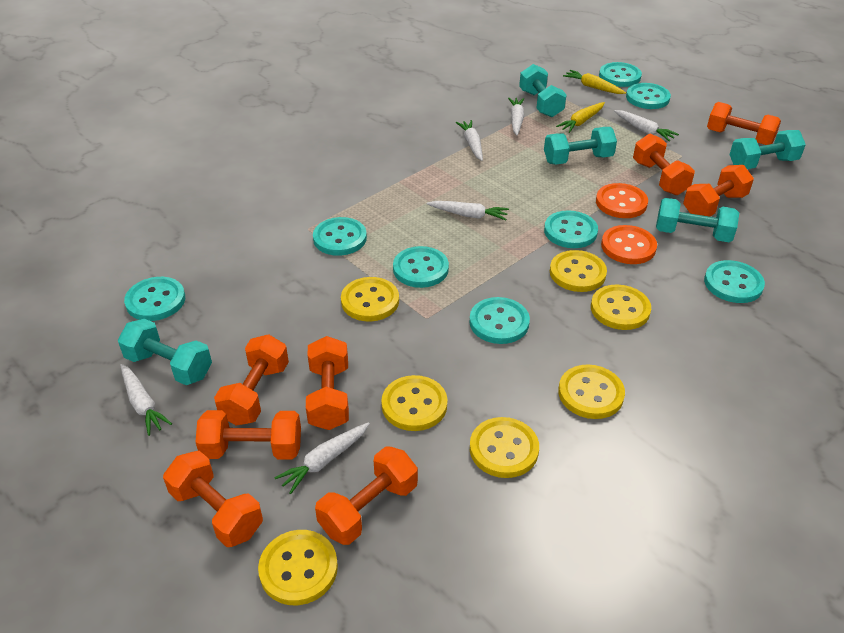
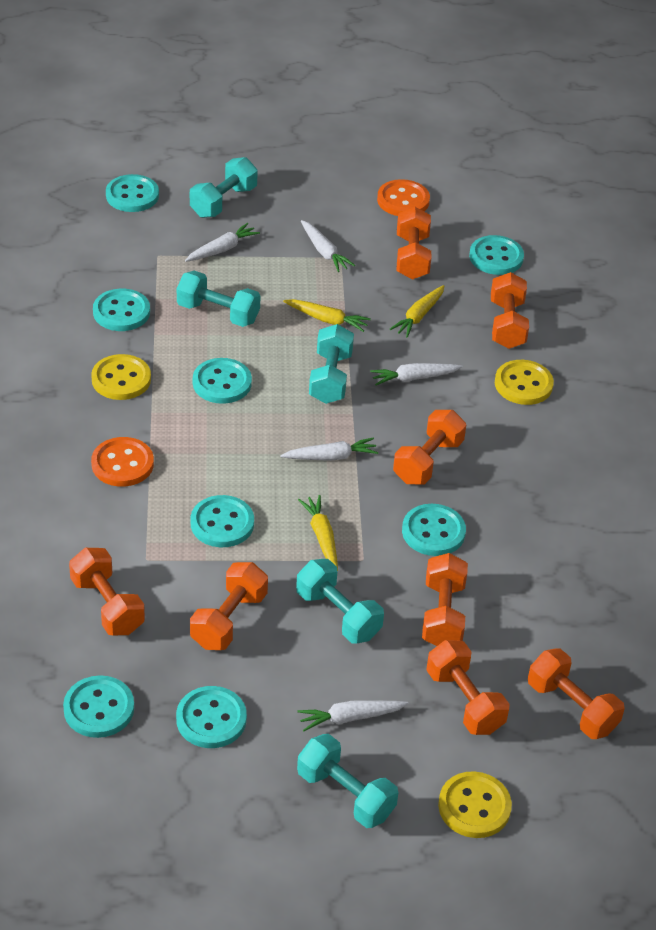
white carrot: [120,364,172,436] [274,422,370,494] [427,201,509,220] [456,120,483,161] [508,98,524,135] [614,110,679,141] = 6 -> [185,223,260,262] [280,438,378,461] [298,701,408,731] [301,220,355,272] [370,363,462,385] = 5
yellow button: [258,530,338,605] [341,277,399,321] [381,375,447,431] [470,417,539,478] [550,250,607,292] [558,365,625,419] [591,285,651,330] = 7 -> [91,354,151,400] [438,771,512,838] [495,360,554,405] = 3
yellow carrot: [556,102,605,133] [563,70,626,94] = 2 -> [283,299,371,332] [298,495,338,571] [390,285,444,338] = 3

